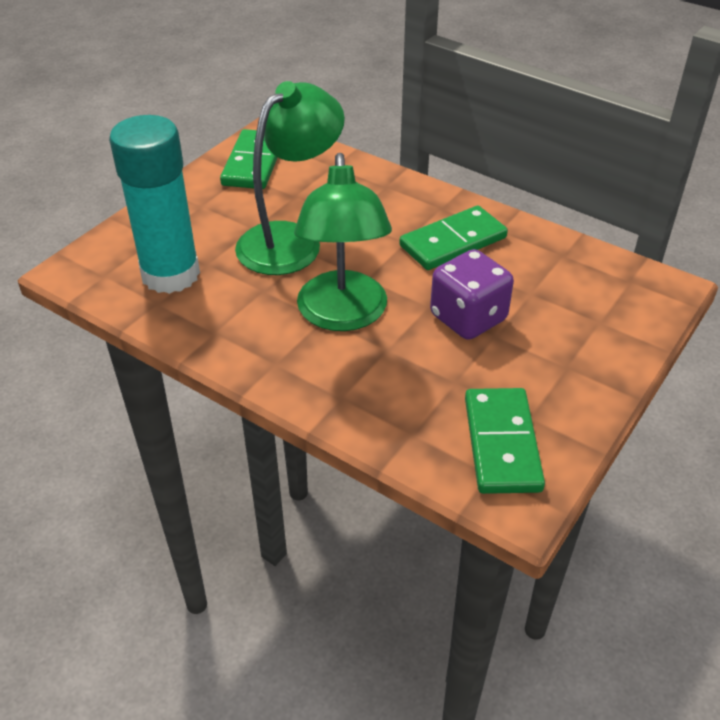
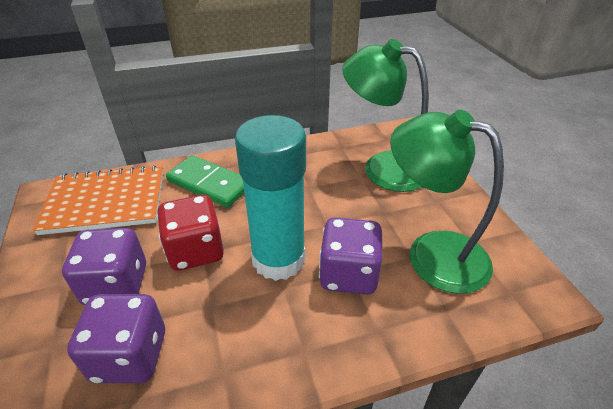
green domino: [220,129,278,189] [399,206,508,270] [465,388,545,494] = 3 -> [166,155,244,208] = 1
orange notebook: none = 0 -> [33,165,164,235] = 1
purple dice: [430,249,514,340] = 1 -> [62,228,146,305] [67,294,165,383] [319,217,382,295] = 3
red dice: none = 0 -> [157,195,224,271] = 1

